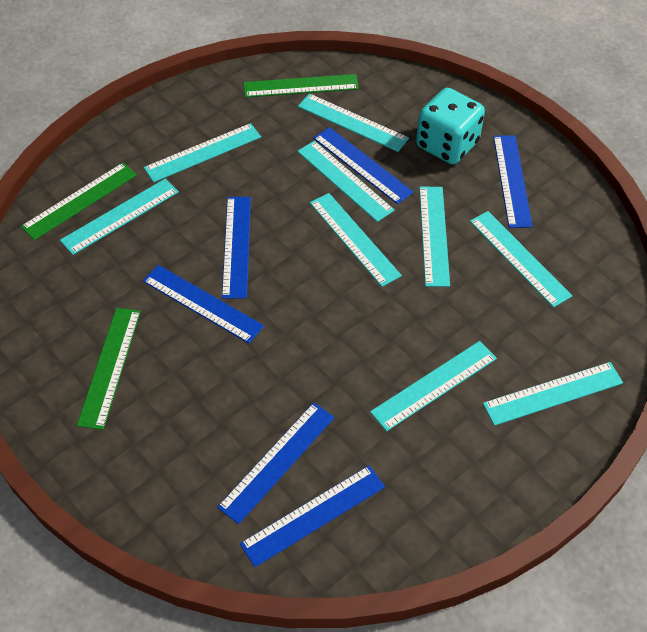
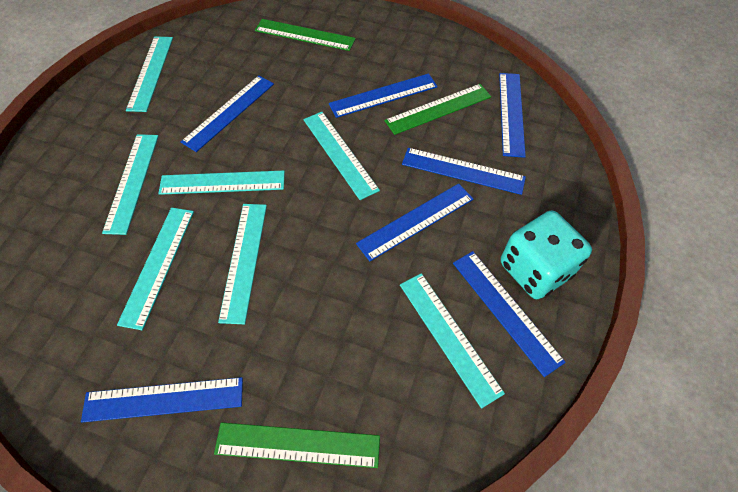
blue ruler: [143,265,264,343] [217,402,335,524] [222,197,251,299] [240,466,385,567] [313,127,414,204] [493,135,533,228] = 6 -> [81,377,243,422] [181,76,274,152] [329,73,438,118] [356,183,473,261] [402,148,526,195] [453,251,566,377] [499,73,526,158] = 7
turquoise ruler: [60,179,179,255] [144,123,261,182] [297,141,395,222] [298,94,409,152] [310,193,402,287] [370,341,497,431] [419,187,450,287] [470,211,572,308] [483,362,623,426] = 9 -> [102,134,159,235] [117,207,194,330] [126,36,173,112] [158,170,285,195] [218,204,267,324] [303,112,380,200] [400,273,505,409] = 7

